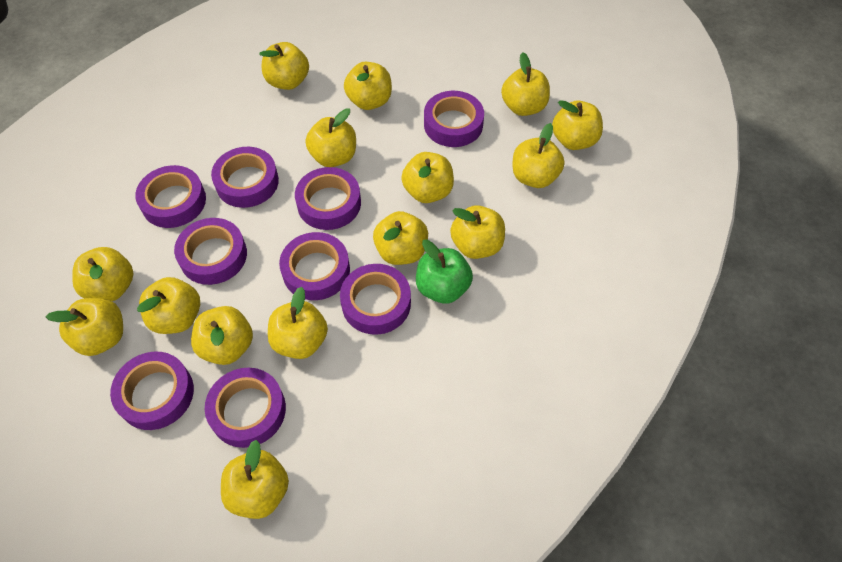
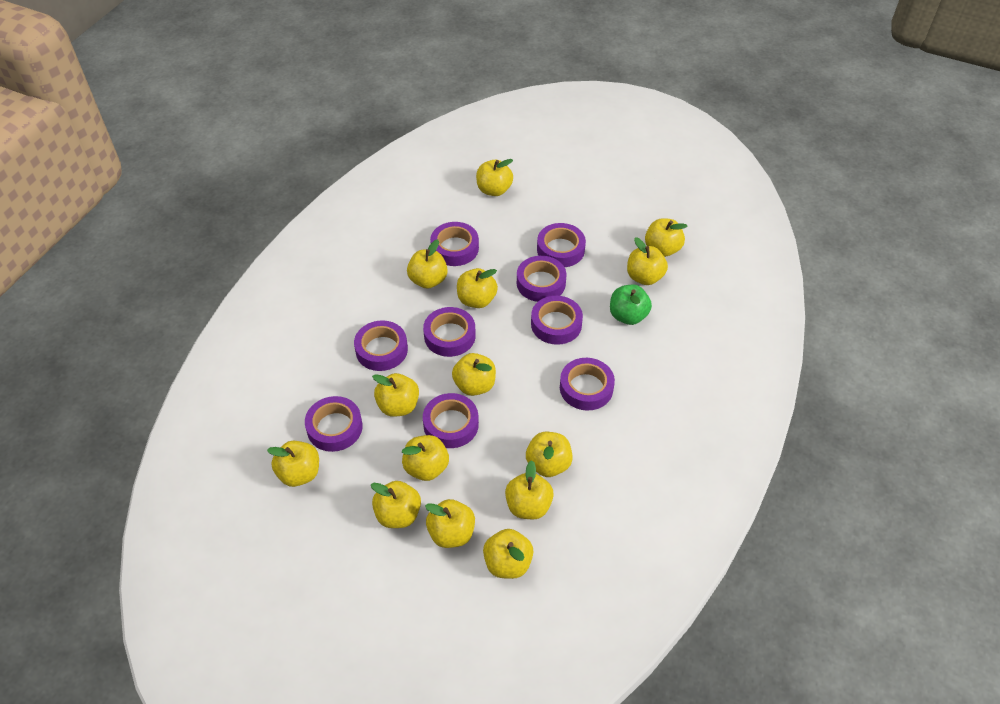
yellow apple: [46,298,123,356] [72,247,134,301] [137,277,200,334] [191,306,253,365] [221,440,289,519] [260,42,309,90] [268,287,328,359] [305,108,356,167] [344,62,392,110] [373,211,428,265] [401,152,454,203] [450,205,505,259] [501,53,550,116] [512,123,565,188] [552,100,603,150] = 15 -> [267,441,319,487] [371,481,421,528] [372,373,419,417] [402,435,449,481] [407,239,448,289] [425,499,475,548] [452,353,496,396] [457,268,498,308] [476,159,513,196] [483,529,534,579] [505,460,554,519] [526,432,573,477] [627,237,668,285] [645,218,687,257] = 14

